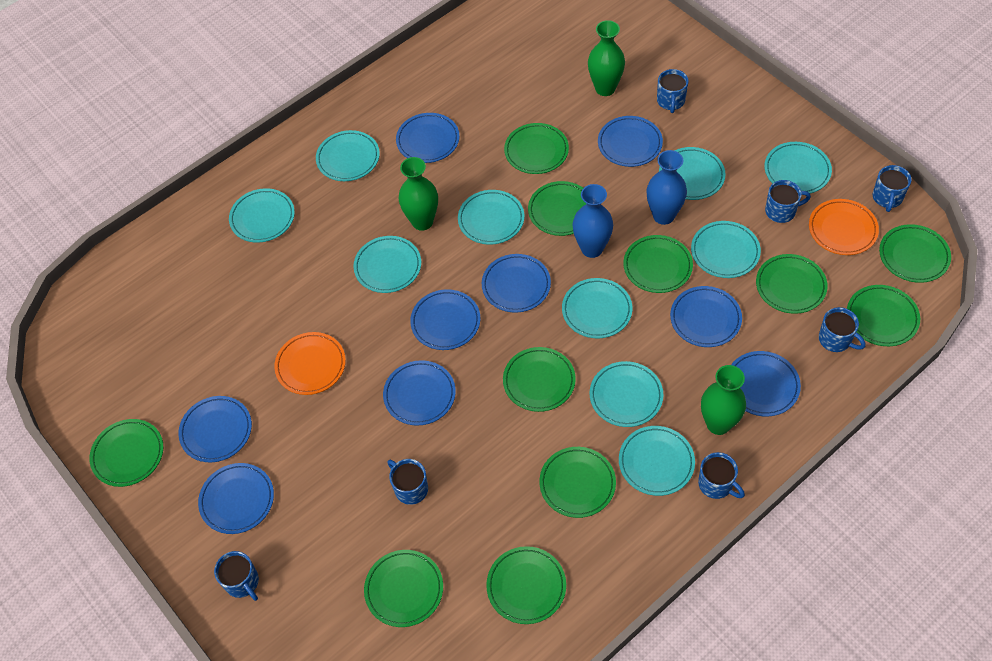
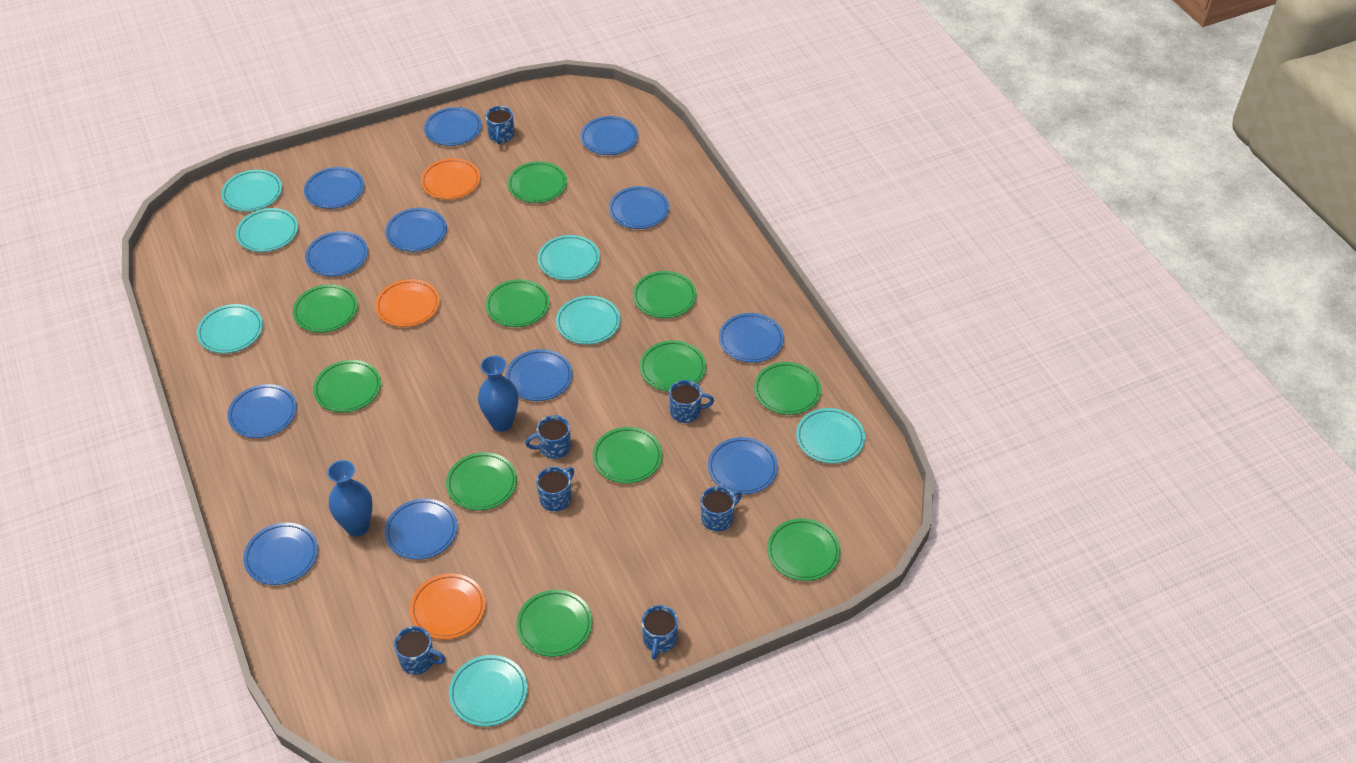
blue plate: [178,396,252,462] [198,463,274,534] [383,360,456,426] [396,113,459,163] [410,289,480,350] [482,254,551,313] [598,116,663,167] [670,286,742,347] [731,351,801,416] = 9 -> [227,384,297,438] [243,523,318,585] [304,167,364,209] [305,231,368,277] [384,498,458,560] [385,208,447,252] [424,107,482,146] [506,349,573,401] [581,116,638,155] [609,186,669,229] [708,437,778,494] [719,313,784,363] = 12
green vase: [399,157,438,231] [588,20,625,96] [701,365,746,435] = 3 -> none = 0
orange plate: [274,332,346,395] [809,199,879,255] = 2 -> [375,279,440,327] [410,574,486,639] [421,158,480,200] = 3
turquoise plate: [229,188,295,243] [316,130,380,181] [354,236,421,293] [458,190,524,245] [562,278,632,338] [590,361,663,427] [619,426,695,496] [659,147,726,200] [691,221,761,278] [764,142,832,193] = 10 -> [197,304,263,353] [221,170,282,212] [236,208,298,252] [449,655,528,726] [538,235,600,280] [556,296,620,345] [796,408,865,464] = 7

